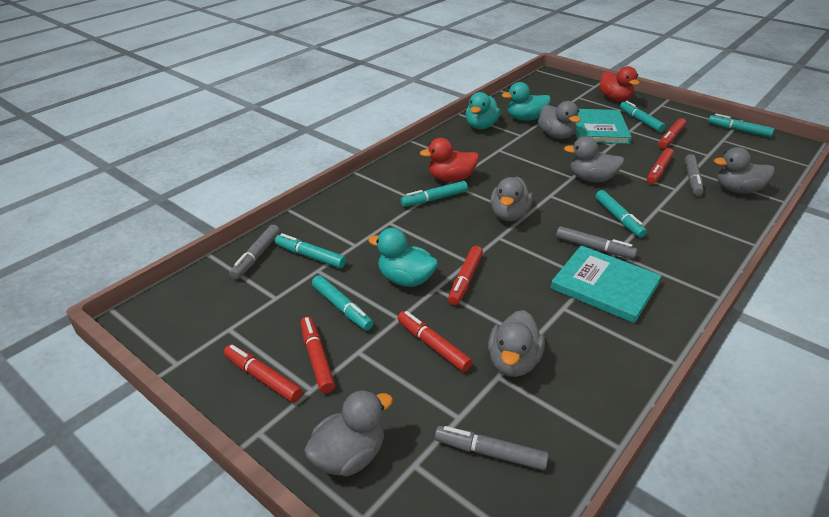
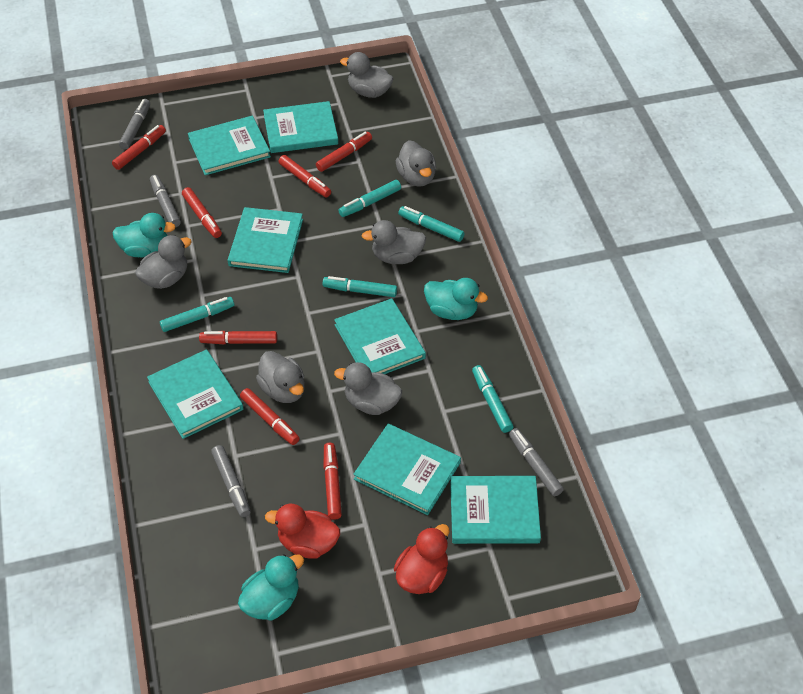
red marker: [224,345,302,403] [300,317,335,393] [397,311,472,372] [448,246,483,305] [647,148,674,184] [658,118,686,149] = 6 -> [112,125,166,170] [182,187,222,238] [199,331,277,345] [240,388,299,445] [278,155,331,197] [316,132,372,172] [324,443,342,520] = 7
turquoise book: [551,245,662,323] [575,109,632,144] = 2 -> [147,349,244,439] [188,116,271,175] [228,207,303,273] [263,101,338,153] [334,298,426,374] [353,424,461,515] [450,476,541,544] = 7
turquoise marker: [275,233,346,268] [312,275,373,331] [401,181,468,207] [595,190,647,238] [620,101,665,132] [708,114,774,137] = 6 -> [160,297,234,332] [323,276,397,297] [338,180,401,217] [398,206,465,242] [472,365,513,433] = 5

